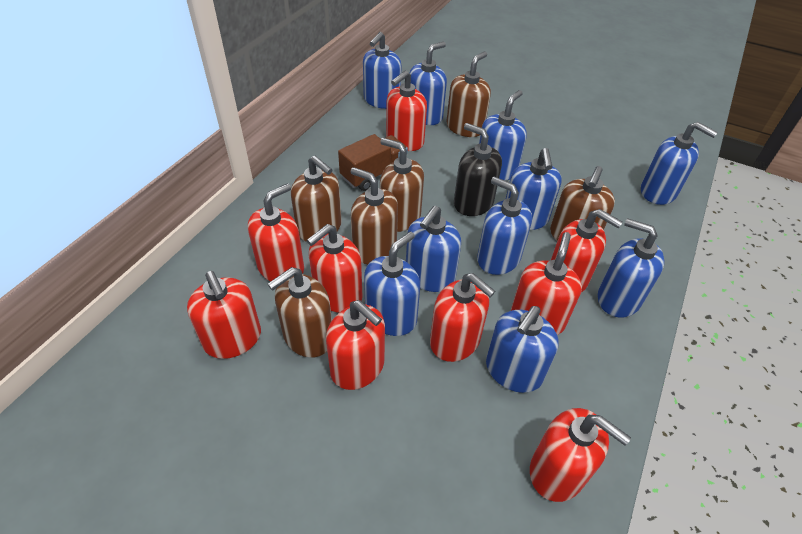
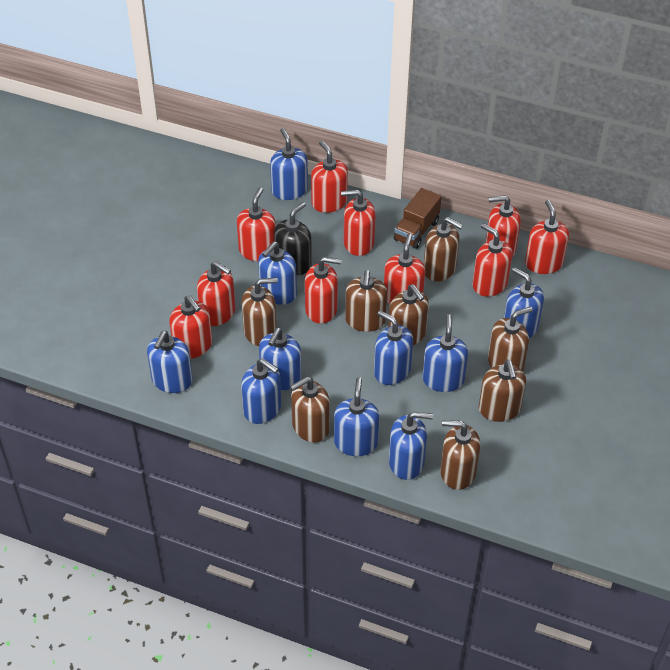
brown soap dispenser: [268,267,332,358] [291,156,342,242] [351,167,398,264] [380,138,424,232] [446,52,491,137] [550,166,615,241] = 6 -> [241,278,278,346] [290,376,330,442] [345,270,387,332] [388,284,429,345] [424,217,463,282] [440,420,480,490] [479,360,526,422] [488,307,533,371] = 8
red soap dispenser: [187,271,261,359] [248,183,304,282] [306,224,363,313] [326,300,385,390] [386,70,427,151] [430,273,495,362] [511,232,582,335] [530,408,631,502] [551,209,623,293] = 9 -> [169,295,212,359] [197,261,235,326] [237,187,276,262] [305,257,342,324] [311,141,348,213] [341,190,376,256] [384,234,425,305] [472,223,512,297] [485,195,521,257] [525,200,569,274] = 10

